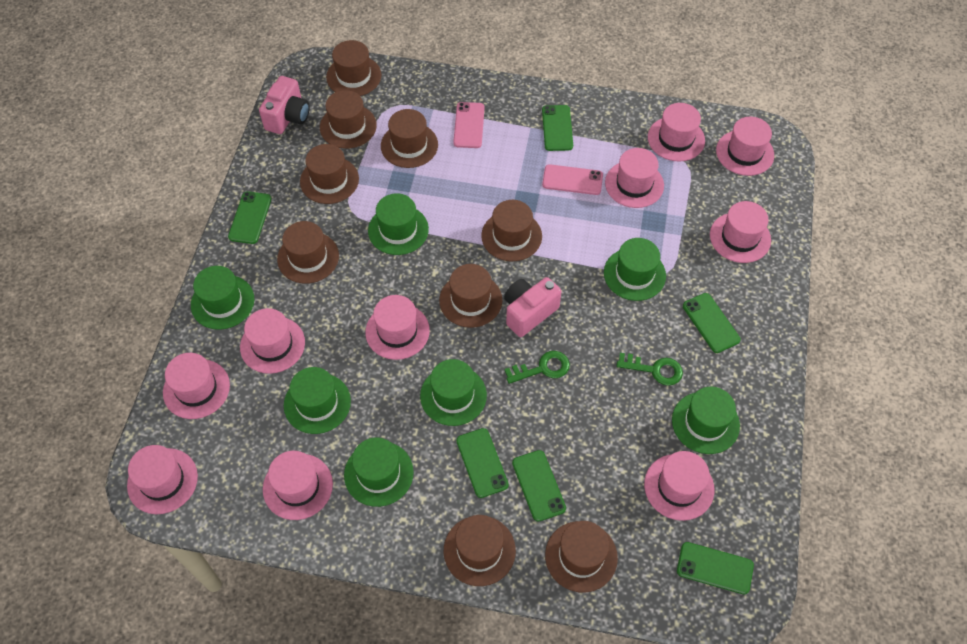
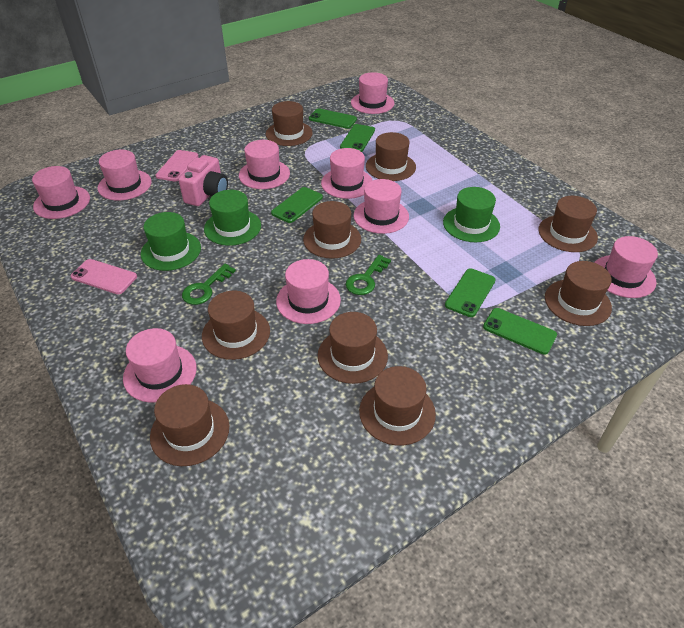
green hat: [191,266,254,330] [284,367,351,434] [344,438,414,507] [368,193,429,255] [420,359,487,426] [604,238,666,301] [672,387,740,454] = 7 -> [141,212,201,271] [204,190,261,246] [443,187,500,242] = 3
green phone: [228,191,271,244] [456,428,509,498] [512,450,566,522] [542,105,573,151] [677,542,754,594] [683,293,741,353] = 6 -> [271,187,323,223] [309,108,357,129] [340,124,375,152] [445,268,496,317] [483,308,557,355] = 5
pink camera: [259,76,310,134] [504,277,562,337] = 2 -> [178,155,228,206] = 1
pink hat: [127,445,198,514] [163,353,230,419] [240,308,305,374] [263,451,333,520] [365,295,430,360] [605,148,664,208] [644,451,715,521] [648,103,705,162] [710,201,771,263] [716,116,774,176] = 10 -> [32,166,90,219] [97,150,152,200] [123,328,197,402] [239,140,290,189] [276,259,341,324] [321,148,373,199] [351,72,394,114] [354,179,409,234] [594,236,658,298] = 9

